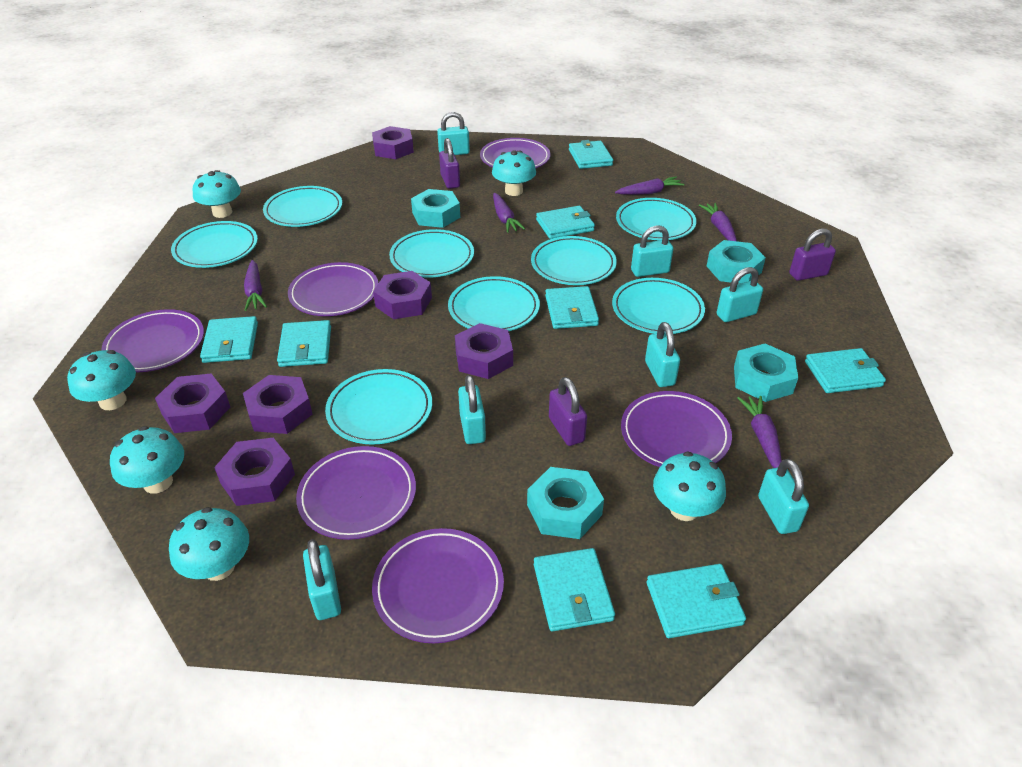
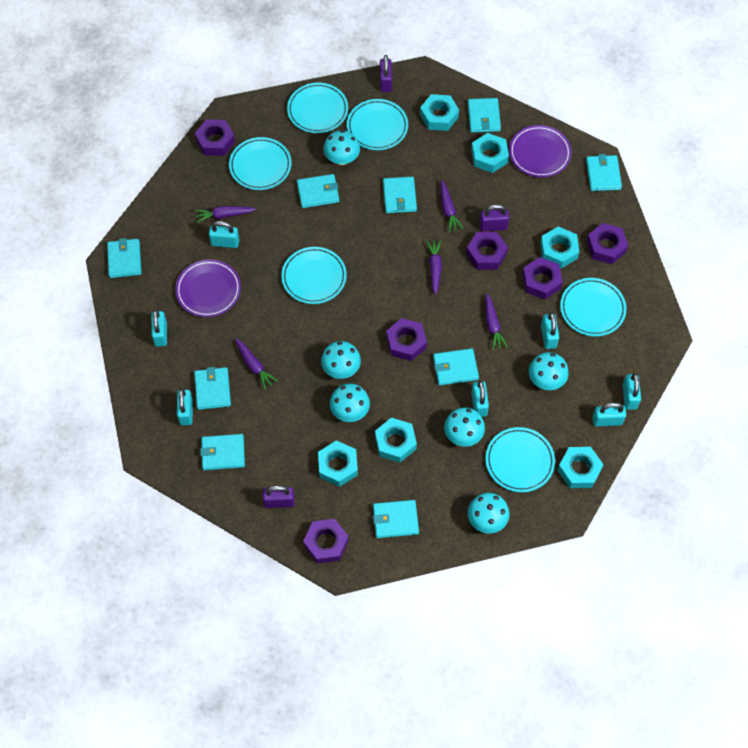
purple plate: [101,309,204,372] [288,262,378,316] [296,446,416,540] [372,528,504,643] [480,138,551,169] [621,391,732,467] = 6 -> [175,259,241,317] [509,125,572,177] = 2
turquoise nut: [411,189,460,228] [527,467,604,539] [707,240,766,284] [734,344,798,402] = 4 -> [318,440,358,487] [375,418,417,463] [420,94,459,131] [471,133,509,173] [540,226,579,268] [557,447,604,488] = 6
turquoise plate: [171,221,258,268] [263,186,342,227] [325,369,432,445] [389,229,474,278] [448,276,540,331] [531,236,617,285] [612,278,705,334] [616,198,697,240] = 8 -> [229,137,292,190] [281,247,347,304] [287,83,348,133] [347,99,408,150] [486,427,555,492] [560,278,627,336] = 6
turquoise wallet: [200,316,258,363] [277,320,331,367] [534,548,615,631] [536,206,595,239] [545,286,599,329] [569,140,613,169] [647,564,746,638] [805,348,886,393] = 8 -> [107,238,141,278] [194,367,231,410] [200,434,245,470] [297,174,339,208] [373,500,419,538] [383,177,417,213] [433,348,479,385] [468,98,501,132] [586,154,622,191] = 9

